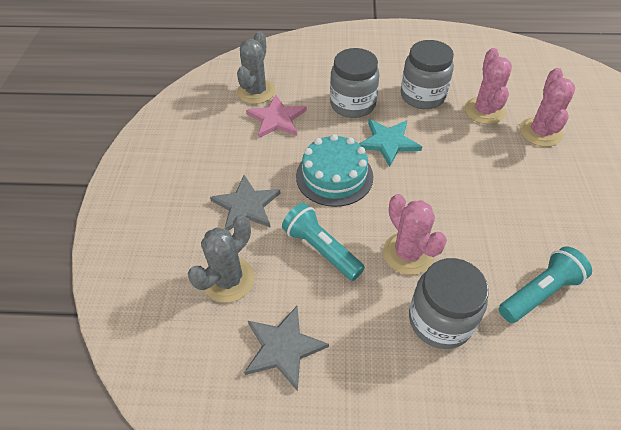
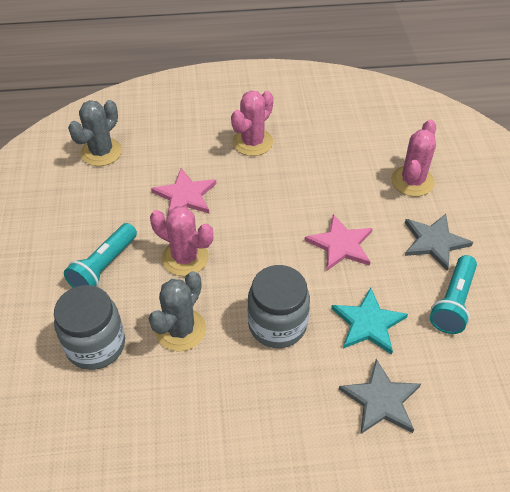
grey jar: [330,48,380,118] [401,40,454,109] [409,258,489,349] = 3 -> [54,285,125,370] [248,265,310,348] = 2
pink star: [246,94,307,138] = 1 -> [151,168,216,213] [304,214,373,271] = 2
turquoise cake: [296,134,373,207] = 1 -> none = 0

